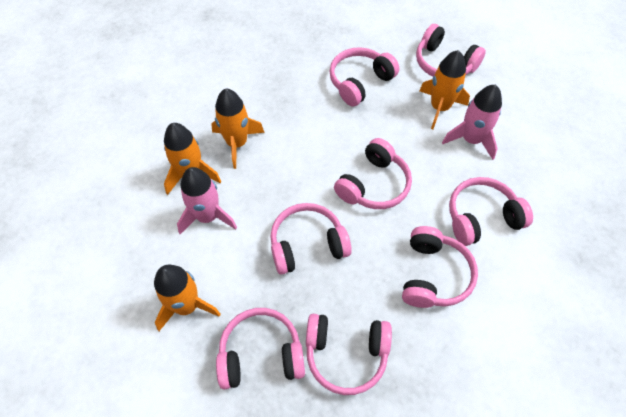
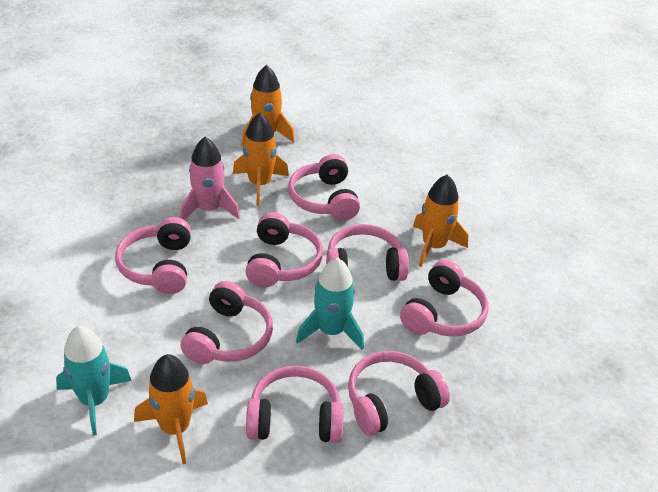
pink rocket: [177,167,237,234] [442,85,502,160] = 2 -> [180,137,240,220] = 1
turquoise rocket: none = 0 -> [56,326,132,436] [296,258,364,350] = 2

